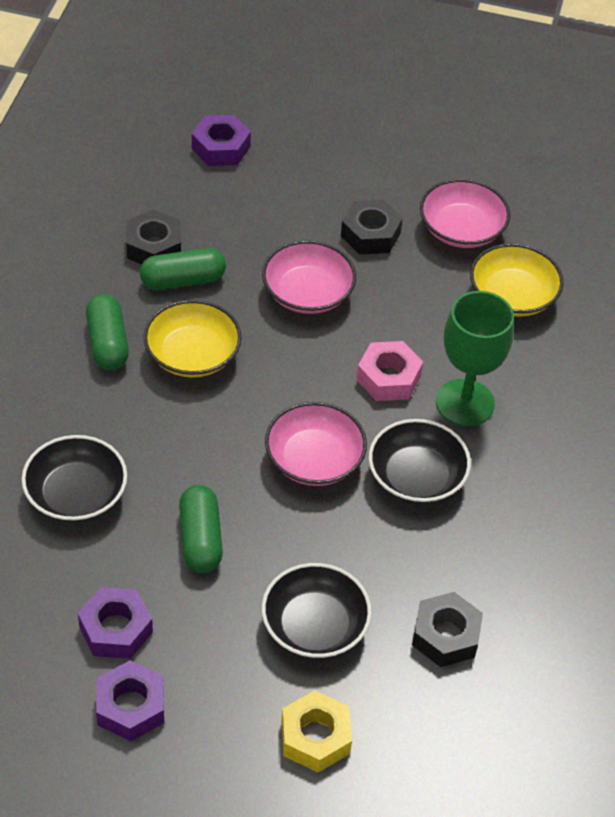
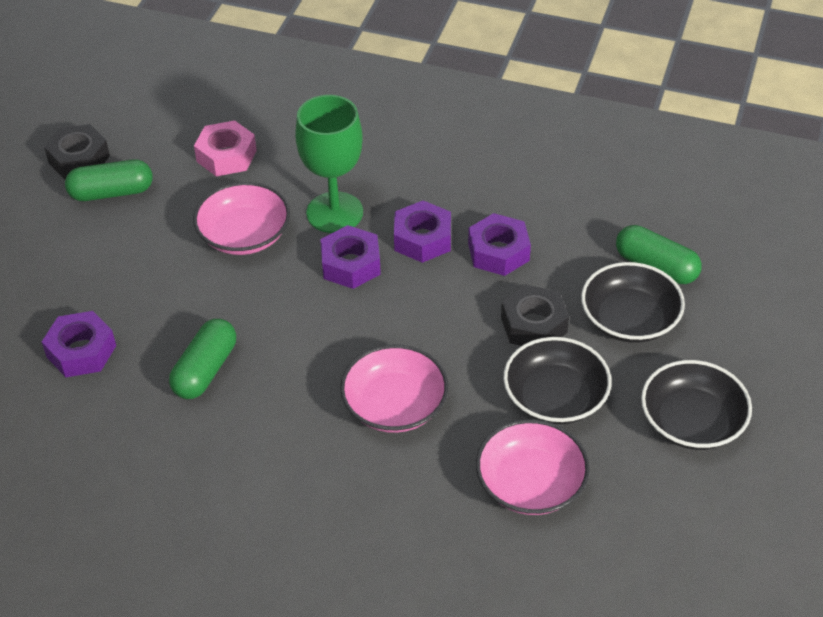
black nut: [126,210,181,264] [341,200,403,255] [412,592,483,667] = 3 -> [44,124,110,179] [501,285,569,346] = 2
purple nut: [78,587,153,659] [96,660,164,741] [192,115,251,166] = 3 -> [42,311,116,377] [320,225,381,289] [394,200,451,263] [468,213,531,276] = 4
yellow bowl: [143,300,242,377] [470,244,564,317] = 2 -> none = 0
yellow nut: [281,690,352,773] = 1 -> none = 0

